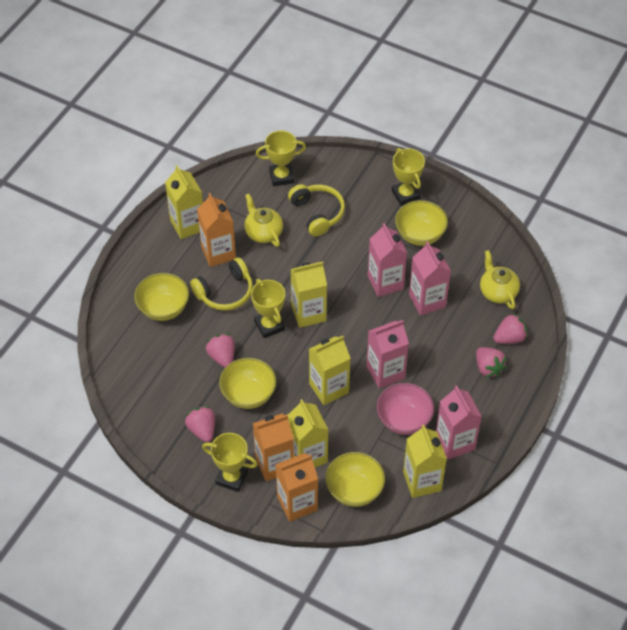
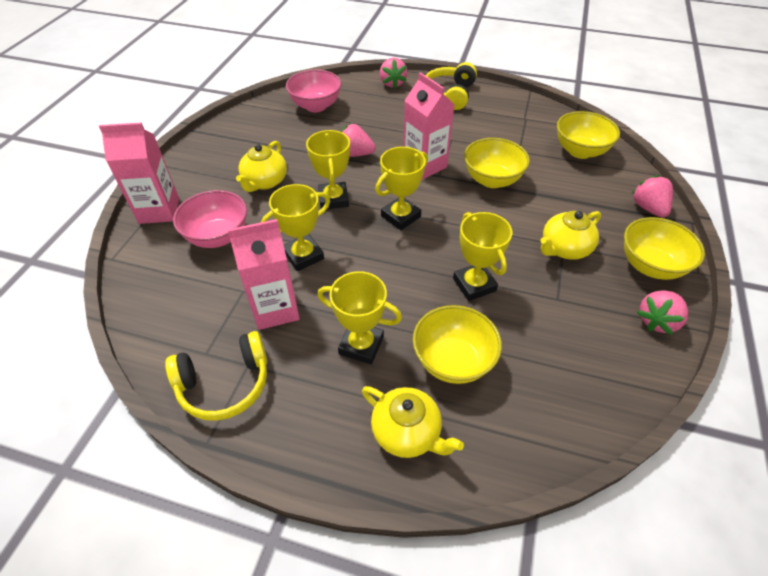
orange carton: [197,193,236,267] [253,413,294,481] [275,453,318,522] = 3 -> none = 0
pink bowl: [377,383,434,435] = 1 -> [173,190,247,248] [286,70,342,112] = 2
pink carton: [367,320,409,388] [368,223,407,297] [409,241,451,316] [436,385,482,459] = 4 -> [99,122,179,224] [227,219,300,330] [403,72,455,180] = 3
yellow carton: [165,165,203,239] [288,399,329,467] [291,261,327,328] [309,336,351,405] [403,425,447,498] = 5 -> none = 0
yellow teapot: [244,194,283,247] [480,250,520,309] = 2 -> [236,141,287,192] [362,386,464,458] [540,211,601,260] = 3
yellow trophy: [202,433,258,492] [251,279,285,338] [256,130,306,186] [392,148,425,206] = 4 -> [260,184,330,271] [306,130,350,209] [318,271,402,364] [375,147,428,230] [453,212,512,301] = 5

